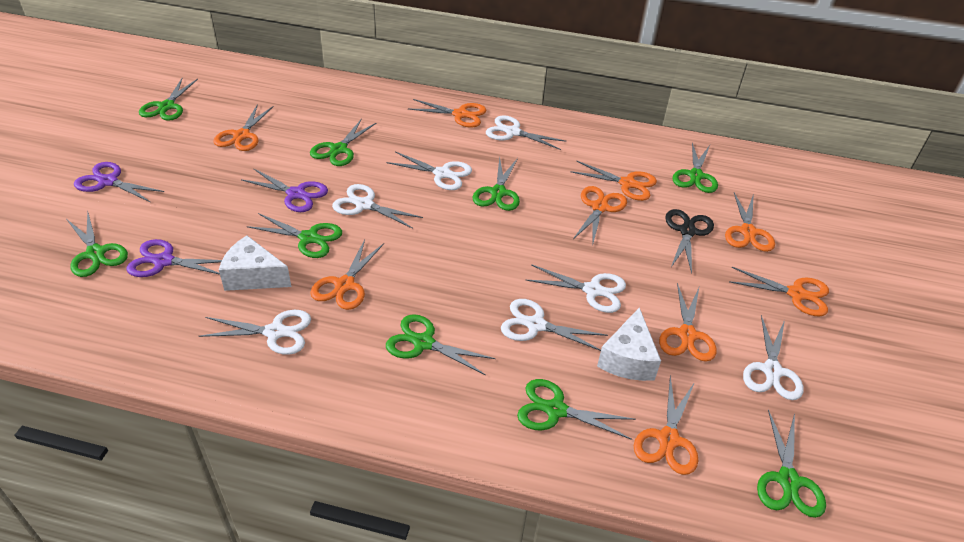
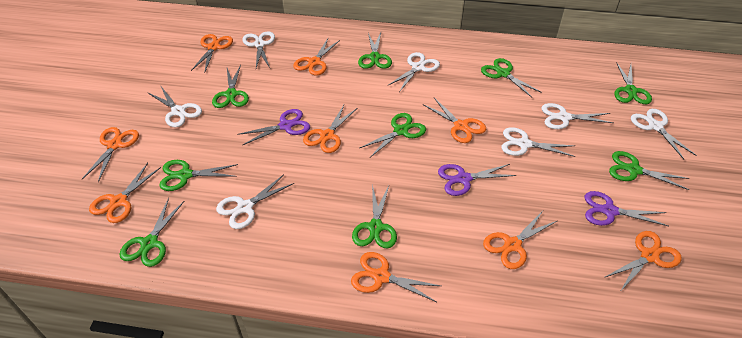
black scissors: [665,209,714,274] = 1 -> none = 0
white cheese: [219,235,291,291] [597,307,661,381] = 2 -> none = 0

